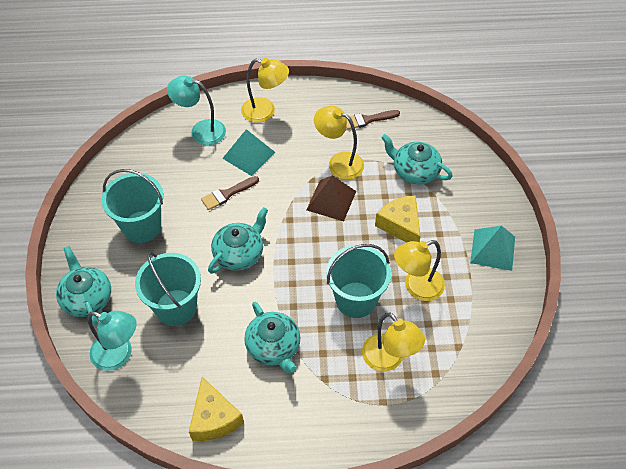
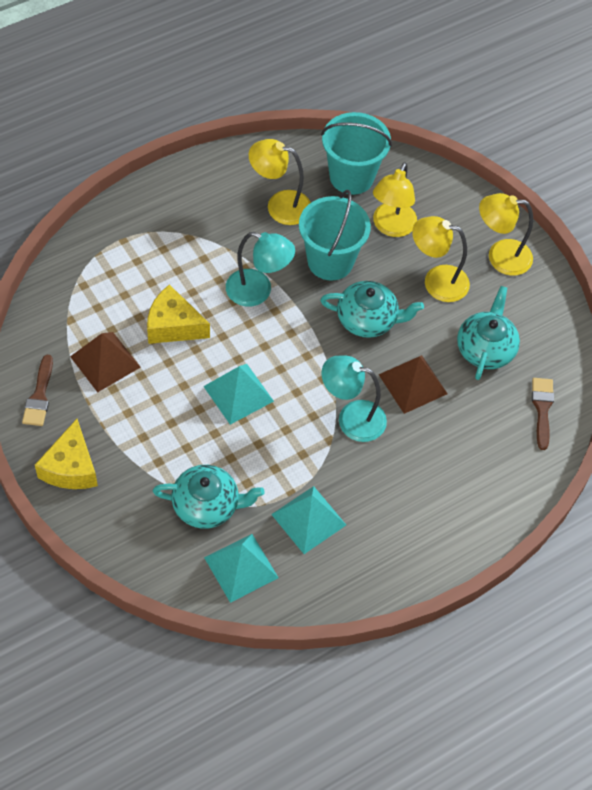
brown pyramid: [307,175,356,221] = 1 -> [70,332,141,392] [378,355,448,414] = 2
turquoise bucket: [101,169,163,243] [135,252,201,326] [326,244,391,318] = 3 -> [299,190,371,281] [321,112,392,195] = 2
turquoise pyramid: [222,129,276,176] [470,226,515,271] = 2 -> [203,364,274,425] [204,534,279,603] [271,486,346,554] = 3
turquoise teapot: [56,246,111,326] [208,207,268,274] [244,302,301,373] [381,134,453,184] = 4 -> [153,465,265,529] [320,281,424,338] [457,286,520,380] = 3

